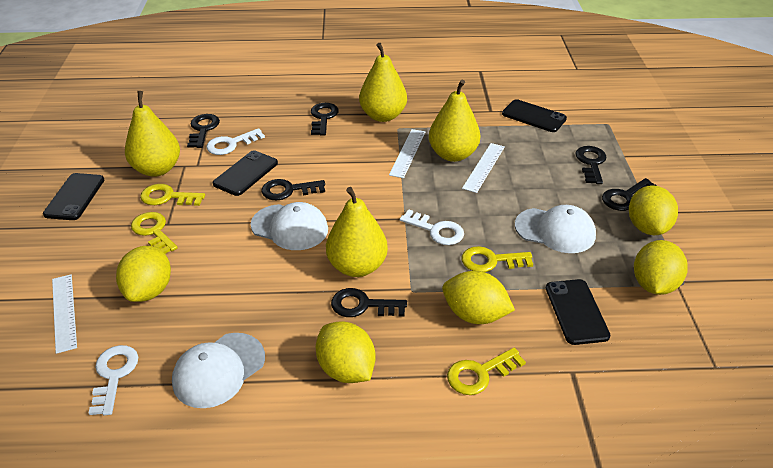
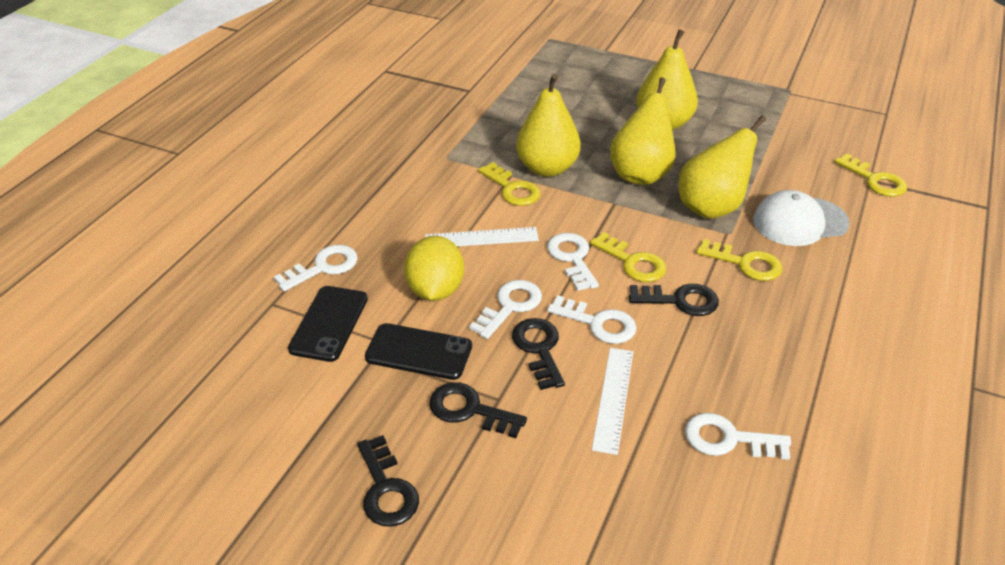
black key: [187,114,220,148] [261,179,325,200] [311,103,339,136] [331,288,407,317] [575,146,607,184] [602,178,657,211] = 6 -> [357,435,419,527] [429,382,527,438] [512,318,565,390] [629,284,719,316] = 4
black phone: [43,173,104,220] [213,150,278,196] [502,99,567,132] [546,279,611,345] = 4 -> [288,286,368,362] [365,323,472,380] = 2
white cap: [172,333,265,408] [250,202,328,250] [515,205,596,253] = 3 -> [753,190,850,246] = 1
white key: [89,345,138,416] [206,128,265,155] [400,209,464,245] = 3 -> [274,245,358,292] [469,280,542,339] [547,233,599,291] [547,295,637,344] [685,413,791,460] = 5
white ruler: [52,274,77,354] [389,129,425,178] [462,143,505,193] = 3 -> [425,227,539,246] [592,348,633,455] = 2
yellow lemon: [116,246,171,302] [316,321,375,383] [442,271,515,324] [629,185,678,235] [634,240,688,295] = 5 -> [404,236,464,301] = 1

